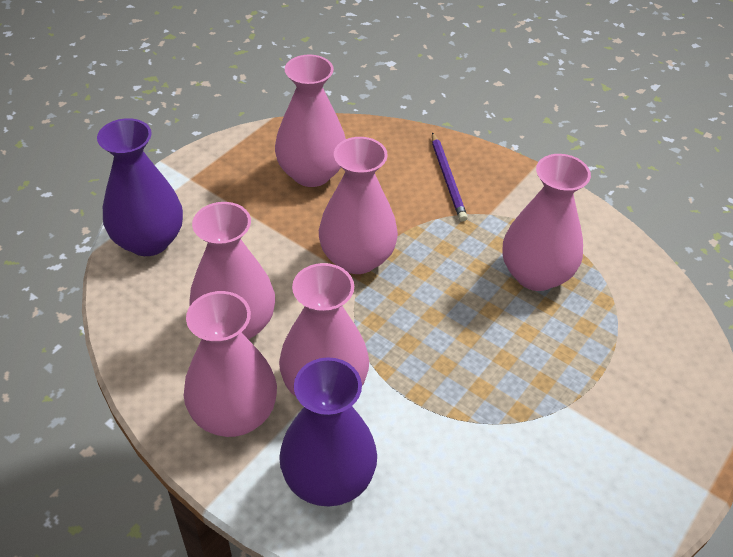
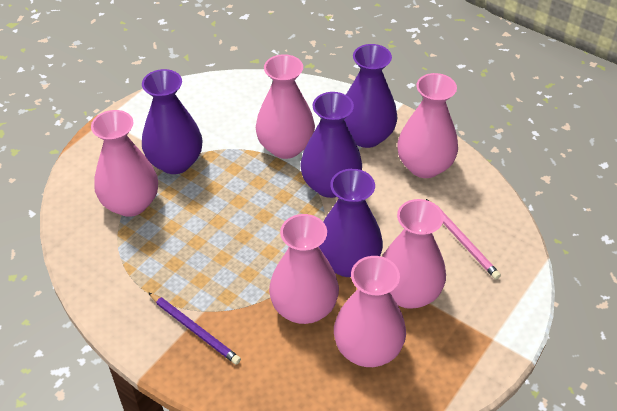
pink pencil: none = 0 -> [426,199,501,279] = 1
purple vase: [97,118,183,256] [279,357,377,506] = 2 -> [142,69,202,174] [300,92,362,198] [318,169,383,277] [344,44,398,148] = 4

